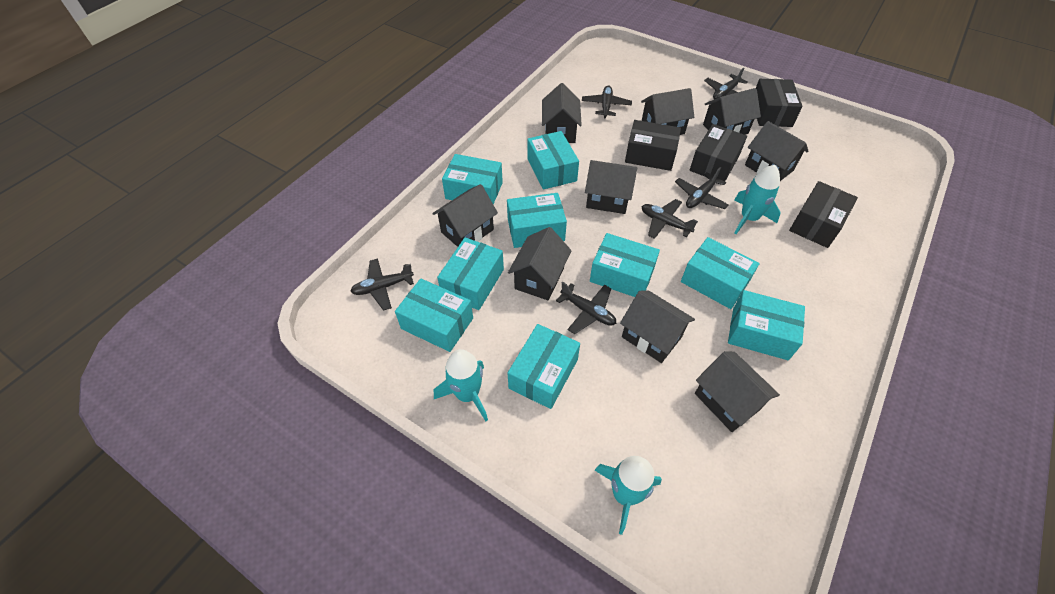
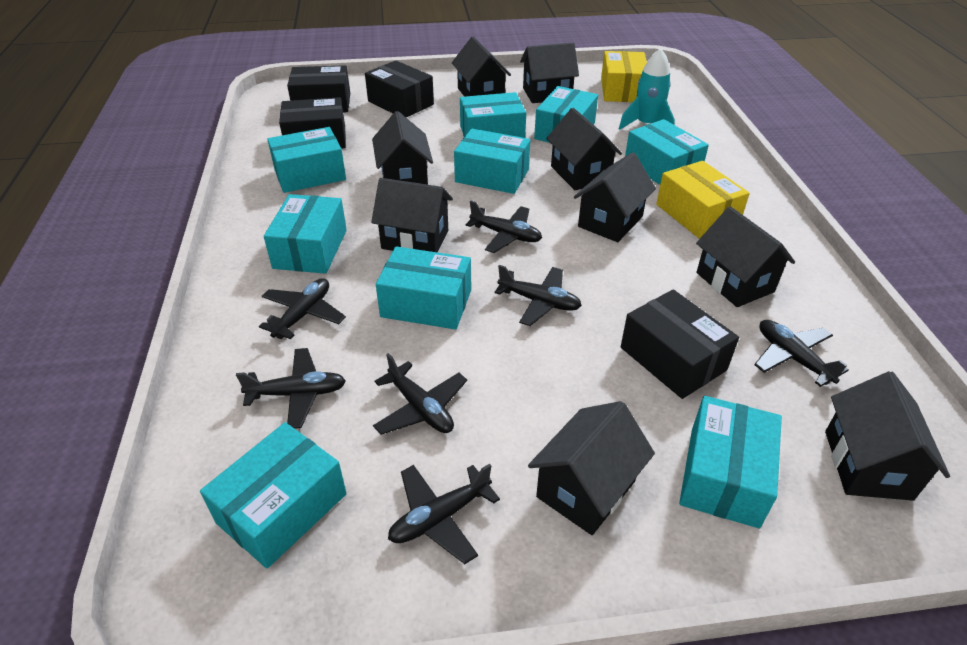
black plane: [350,258,414,311] [556,282,616,334] [582,85,632,119] [642,199,698,239] [675,167,729,209] [704,68,748,99] = 6 -> [236,348,346,429] [259,278,346,339] [373,353,467,435] [388,464,500,564] [466,201,542,253] [495,265,582,326] [754,320,848,387] = 7
turquoise rocket: [434,349,488,421] [594,456,662,535] [734,165,781,234] = 3 -> [619,48,675,130] = 1
yellow box: none = 0 -> [601,51,647,102] [656,161,750,239] = 2

